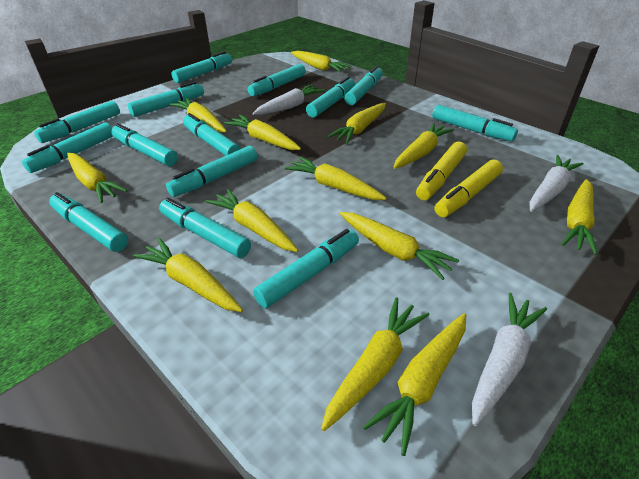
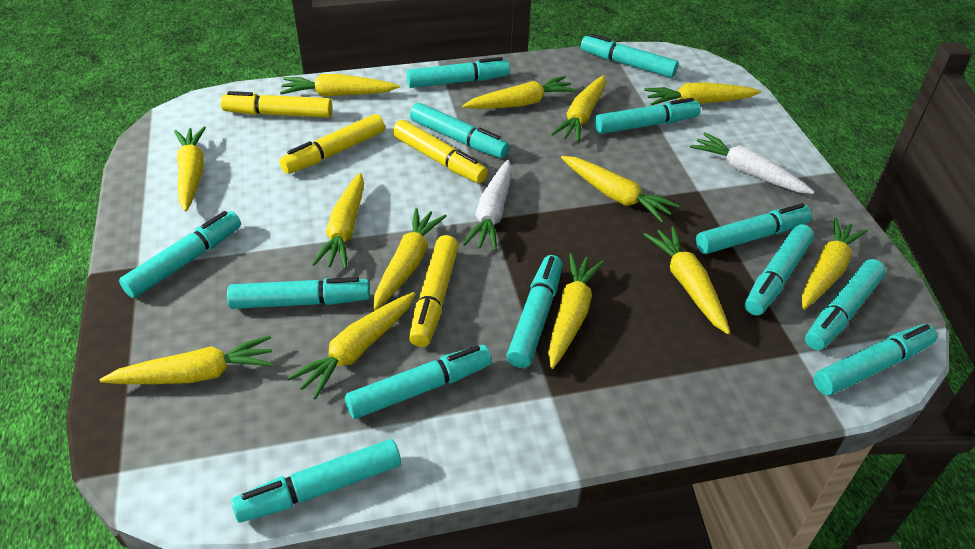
turquoise marker: [22,122,113,173] [34,101,120,143] [49,192,128,252] [111,123,178,166] [128,82,204,117] [159,198,251,258] [166,146,257,197] [171,51,232,83] [183,113,240,156] [248,64,306,96] [253,229,359,308] [306,77,355,117] [345,66,383,105] [432,105,518,142] = 14 -> [119,211,241,298] [227,277,370,309] [231,439,401,522] [345,345,492,419] [406,57,510,88] [410,103,510,158] [506,255,562,368] [581,34,679,78] [595,98,701,134] [696,203,812,254] [745,224,814,316] [805,259,886,350] [813,324,937,396] = 13
white carrot: [253,84,325,115] [472,293,547,426] [530,155,584,212] = 3 -> [463,160,512,251] [690,132,815,194] = 2
yellow marker: [416,142,467,201] [435,160,503,217] = 2 -> [221,91,332,118] [279,114,385,174] [393,120,488,183] [409,235,459,347] = 4

